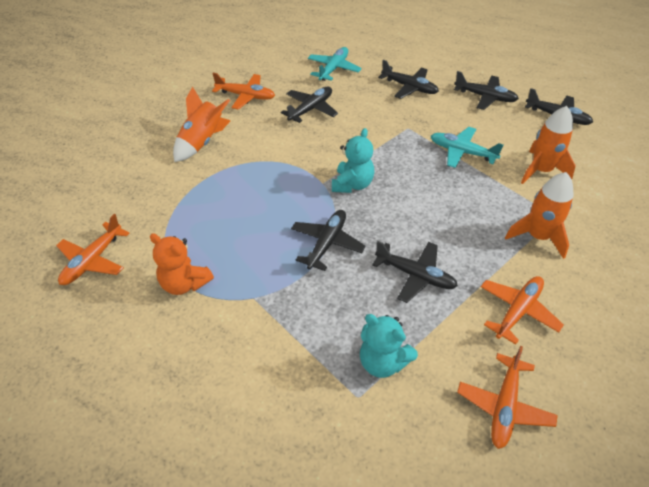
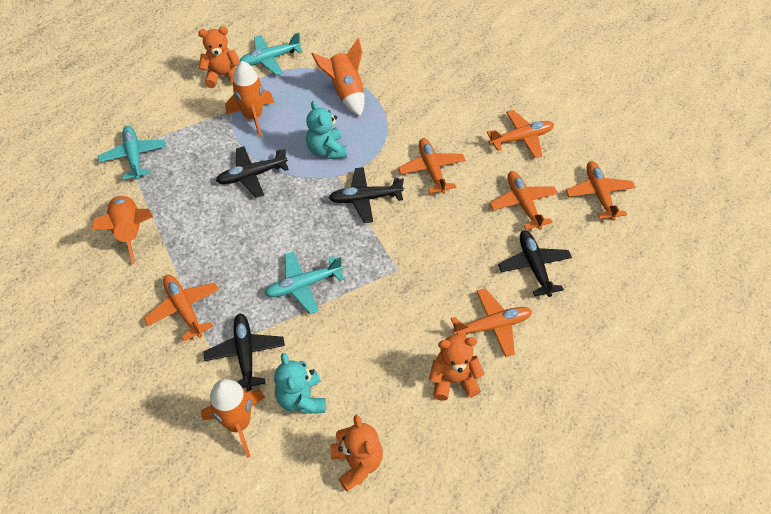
black plane: [281,86,338,123] [291,210,366,271] [372,241,458,303] [378,60,439,99] [454,71,519,110] [525,88,593,125] = 6 -> [204,314,285,391] [216,146,289,198] [329,167,404,223] [498,230,572,297] = 4
orange plane: [56,214,129,285] [212,73,275,110] [457,346,558,449] [481,276,564,345] = 4 -> [144,275,219,341] [398,138,465,194] [451,288,532,357] [486,110,554,158] [490,171,558,230] [566,161,636,221] = 6
orange rocket: [173,86,231,162] [505,172,574,259] [521,106,576,184] = 3 -> [92,195,153,264] [201,379,265,457] [225,61,274,137] [312,38,364,116] = 4
orange teddy bear: [150,233,214,295] = 1 -> [198,27,240,88] [330,415,383,491] [429,335,484,401] = 3
turquoise plane: [308,47,362,81] [431,127,504,168] = 2 -> [98,126,167,180] [240,33,303,75] [265,251,345,314] = 3

